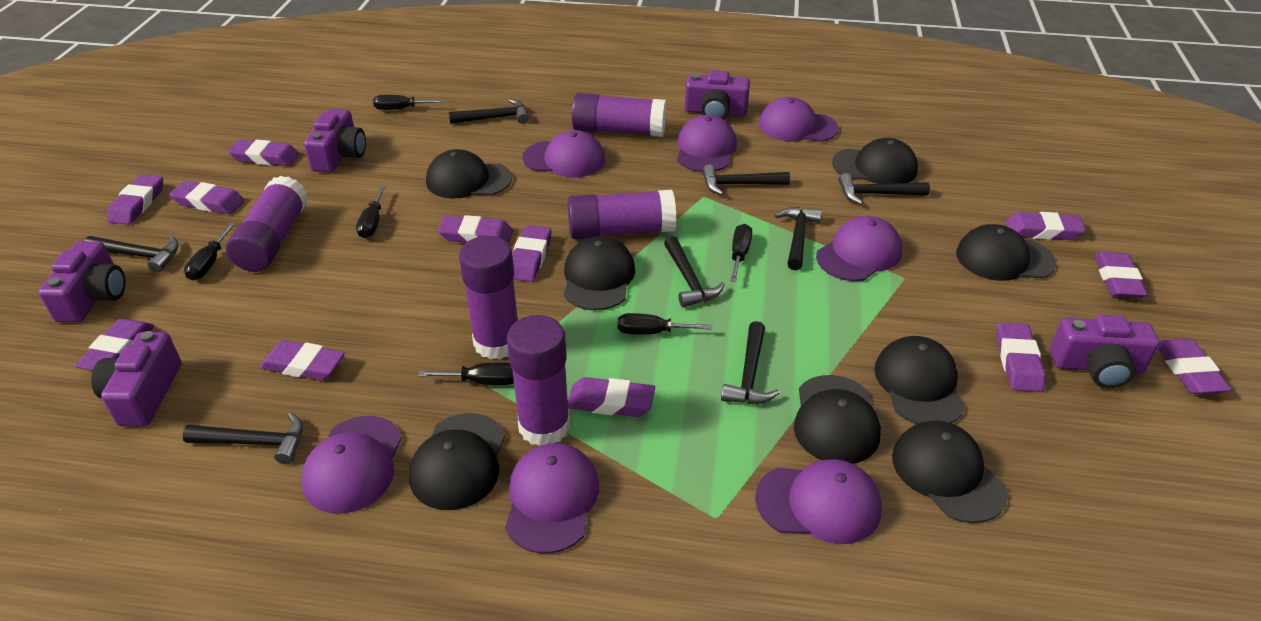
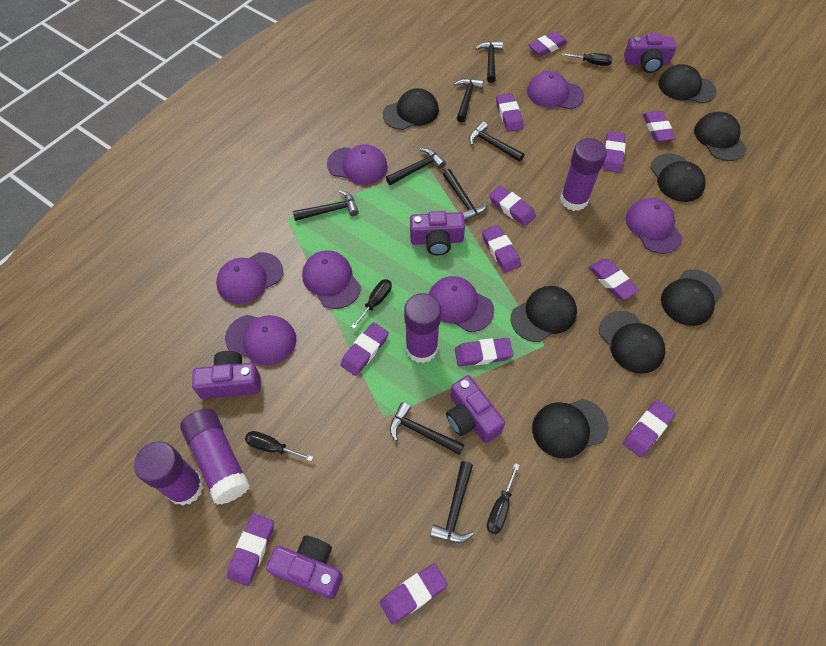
black screwdriver: [184,223,235,280] [356,185,386,238] [373,95,445,110] [418,362,514,385] [618,313,712,335] [730,224,752,282] = 6 -> [245,431,313,461] [351,279,392,329] [487,463,519,534] [562,53,613,66] = 4
purple glue stick: [226,175,308,272] [459,236,518,359] [507,315,570,446] [567,190,676,239] [572,93,666,137] = 5 -> [134,442,204,506] [180,409,250,505] [404,293,441,363] [560,138,607,211] = 4

